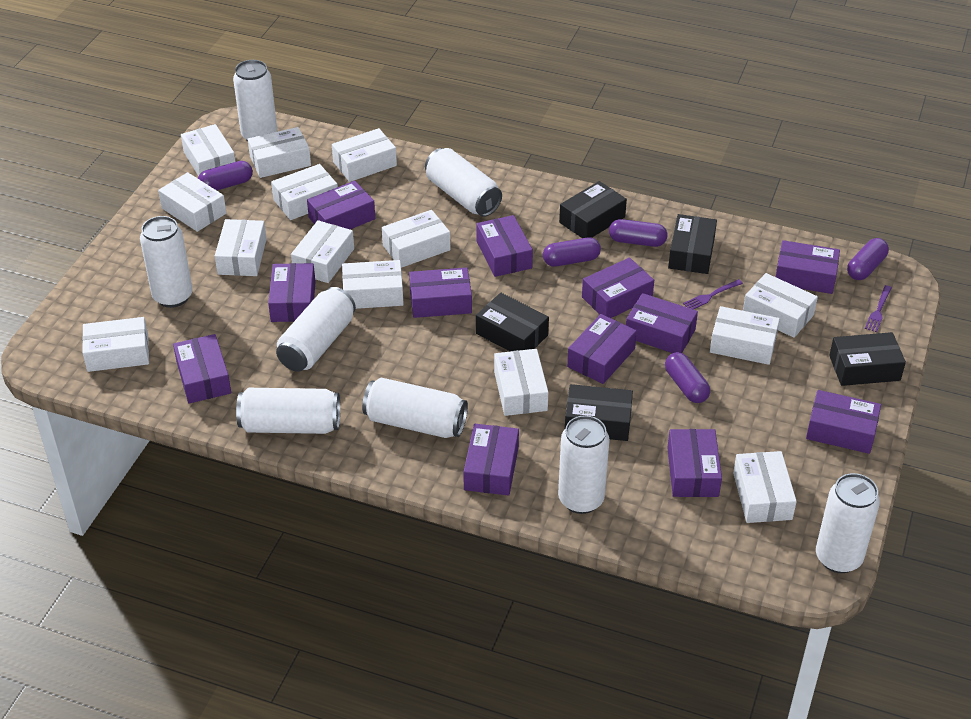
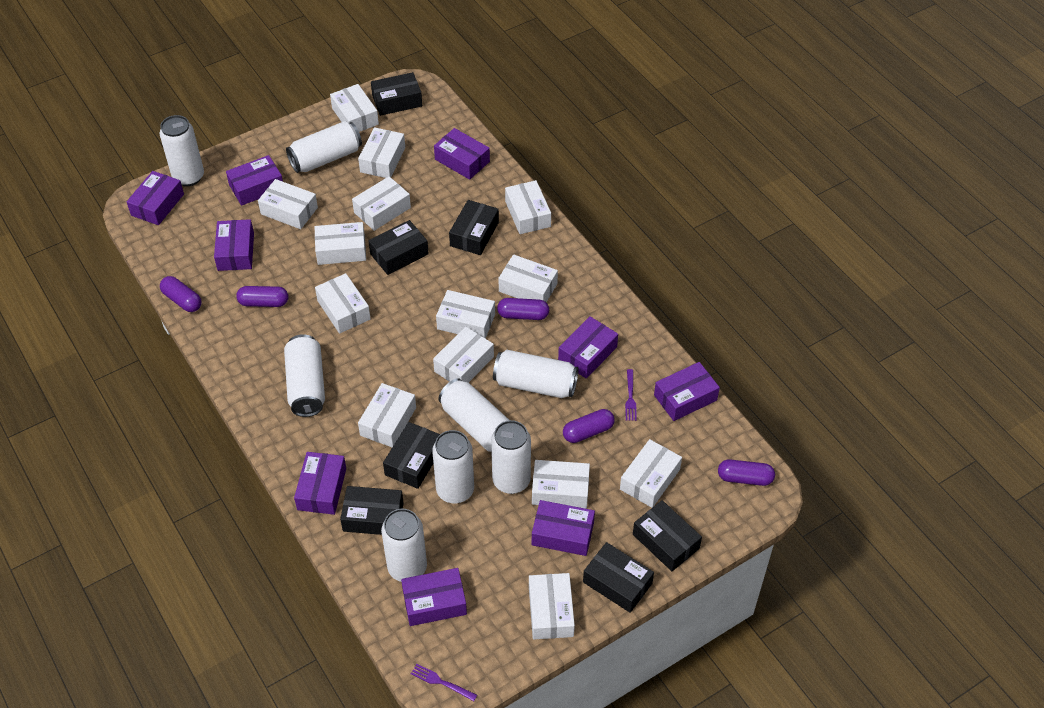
black box: [476,293,549,352] [559,181,627,238] [565,384,633,441] [668,214,717,274] [829,332,906,386] = 5 -> [340,486,404,535] [368,220,429,275] [371,72,422,116] [383,422,440,489] [449,200,499,255] [583,542,654,613] [633,500,702,571] = 7
purple box: [173,334,231,404] [268,263,316,322] [307,181,375,229] [409,267,472,318] [463,424,519,496] [477,215,533,277] [567,314,637,384] [582,258,654,318] [626,293,698,353] [667,429,722,497] [776,240,840,294] [806,390,881,454] = 12 -> [126,171,184,225] [214,219,254,271] [226,155,283,206] [294,452,346,515] [401,568,467,626] [434,128,490,180] [532,500,595,556] [558,316,618,379] [654,362,720,421] = 9

